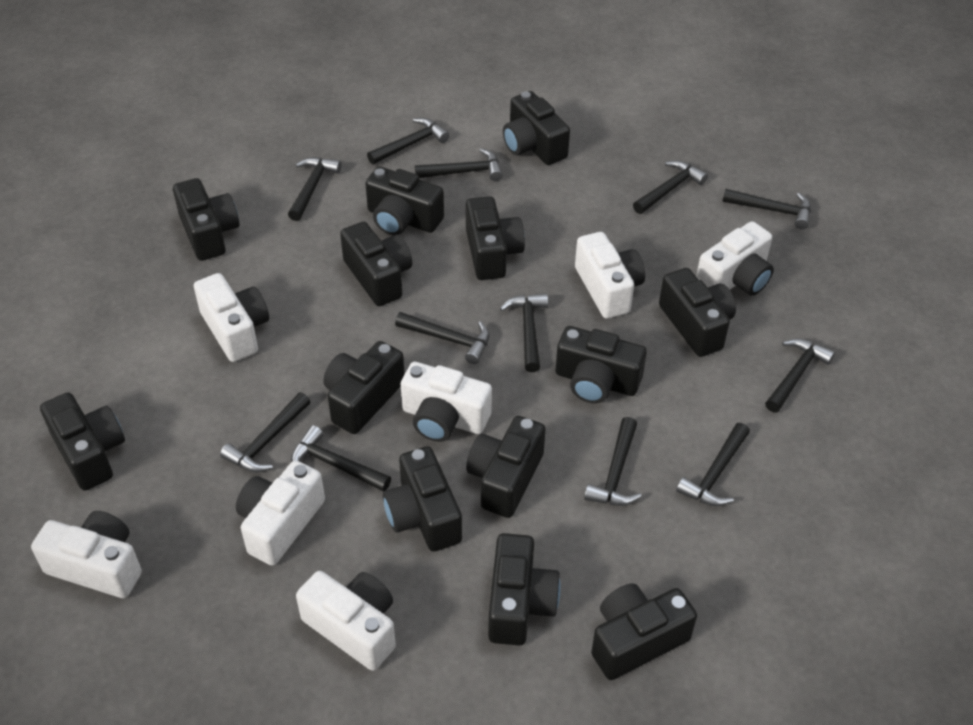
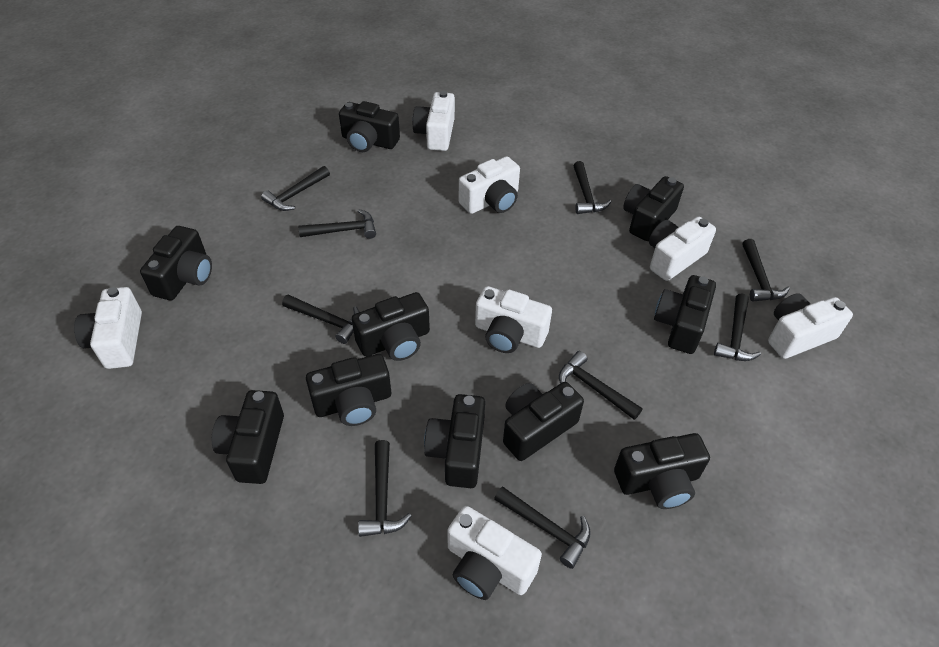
black camera: [40,392,125,491] [173,178,239,261] [323,341,405,434] [340,222,412,306] [365,166,444,235] [383,446,462,552] [466,196,525,280] [466,416,546,518] [488,533,561,646] [503,91,570,165] [556,326,647,403] [591,583,697,680] [659,268,736,357] = 13 -> [140,226,212,300] [212,390,284,484] [306,354,391,426] [339,101,400,152] [352,292,430,361] [424,394,485,488] [503,382,584,461] [614,433,710,509] [623,176,684,241] [654,275,716,354] = 10
black hammer: [220,392,310,473] [288,157,341,221] [291,425,391,492] [367,118,450,164] [395,312,489,364] [415,148,503,181] [500,293,548,372] [584,417,642,506] [633,160,708,214] [676,423,750,506] [722,189,811,229] [765,338,835,412] = 12 -> [261,166,330,211] [282,294,359,344] [298,209,376,239] [358,440,411,537] [494,486,591,569] [559,351,642,420] [573,161,611,214] [714,294,761,361] [742,239,790,302] = 9

